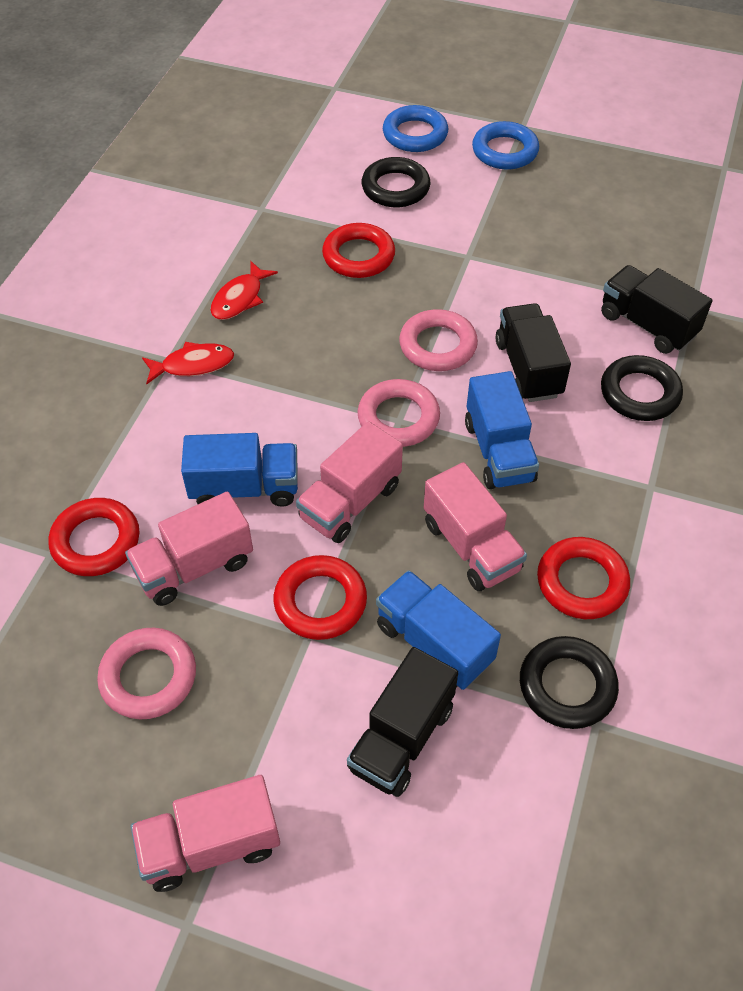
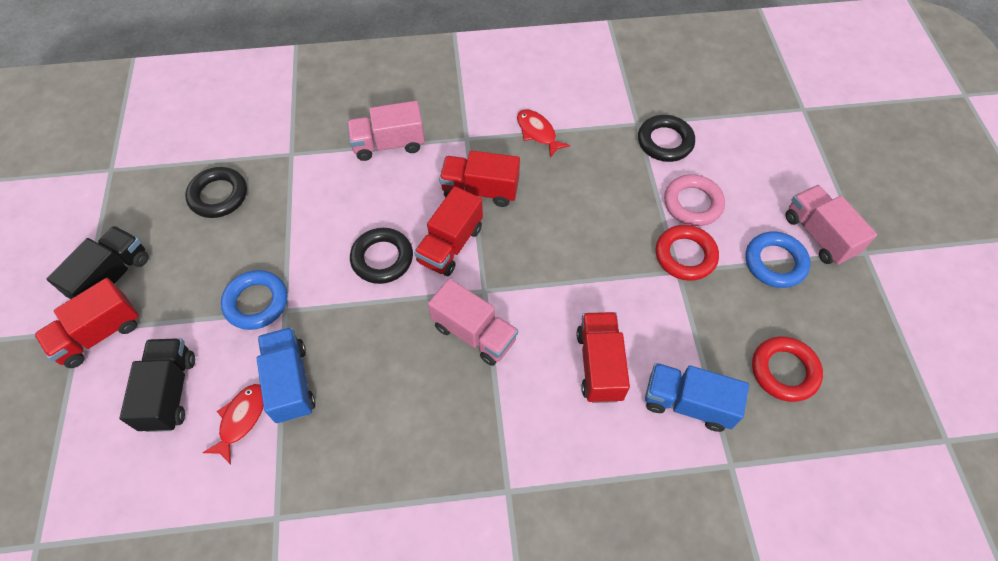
black truck: [347,647,458,797] [495,303,571,402] [601,265,712,354] = 3 -> [47,226,149,299] [120,338,195,432] = 2
blue truck: [181,433,298,507] [376,570,501,690] [465,371,539,489] = 3 -> [256,327,316,423] [645,363,749,432] = 2
pink ring: [97,628,196,719] [357,379,440,447] [399,309,478,371] = 3 -> [664,174,725,226] = 1
pink truck: [125,492,253,606] [131,775,280,892] [296,421,403,543] [424,462,527,591] = 4 -> [347,101,425,161] [428,279,518,366] [786,185,877,265] = 3
red ring: [48,498,139,576] [274,555,367,640] [322,223,395,278] [537,537,630,619] = 4 -> [656,225,719,281] [752,336,823,402] = 2
red truck: none = 0 -> [34,278,139,368] [414,186,483,276] [439,150,520,207] [577,312,630,403] = 4

